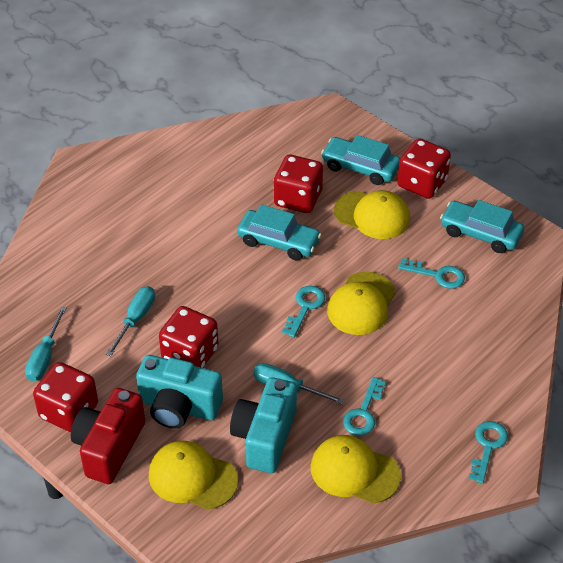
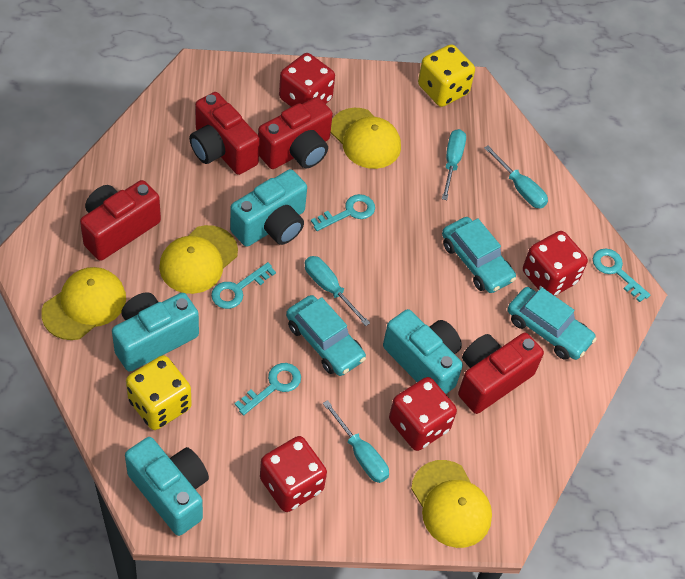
red camera: [71,388,145,484] = 1 -> [80,180,161,261] [189,92,260,175] [258,97,333,169] [458,333,544,414] = 4
turquoise camera: [136,355,223,429] [230,377,297,473] = 2 -> [112,292,199,372] [125,437,209,536] [230,169,307,247] [383,309,463,394] = 4
turquoise screwdriver: [25,307,66,382] [106,286,155,356] [253,363,344,404] = 3 -> [305,256,370,326] [323,400,389,483] [442,129,466,200] [484,146,548,209] = 4
yellow dice: none = 0 -> [126,355,192,430] [418,44,475,107] = 2

